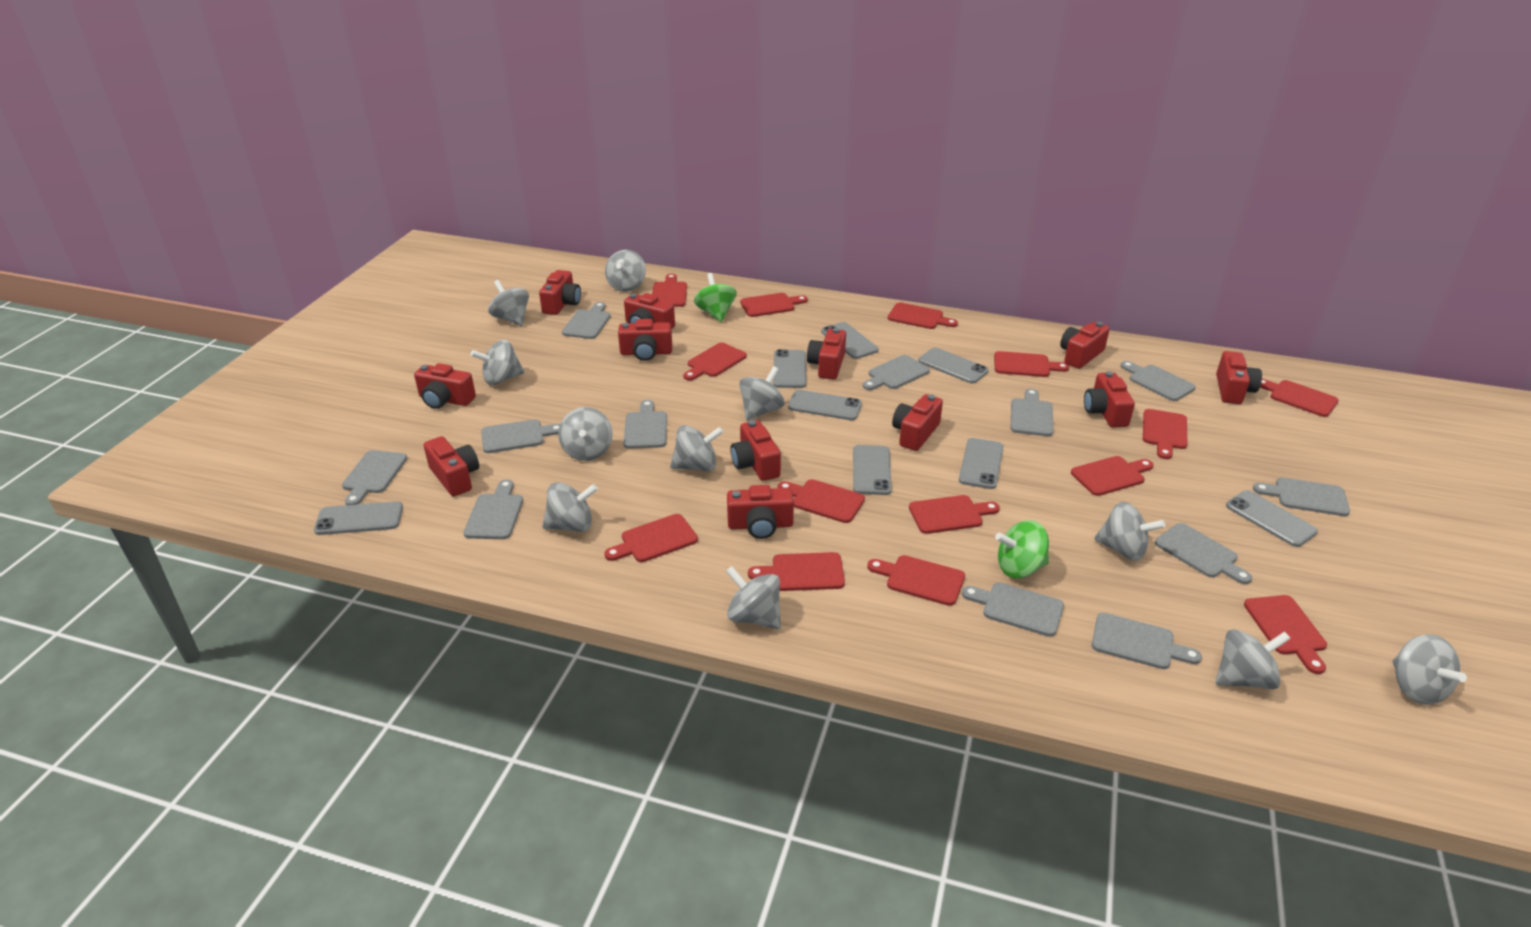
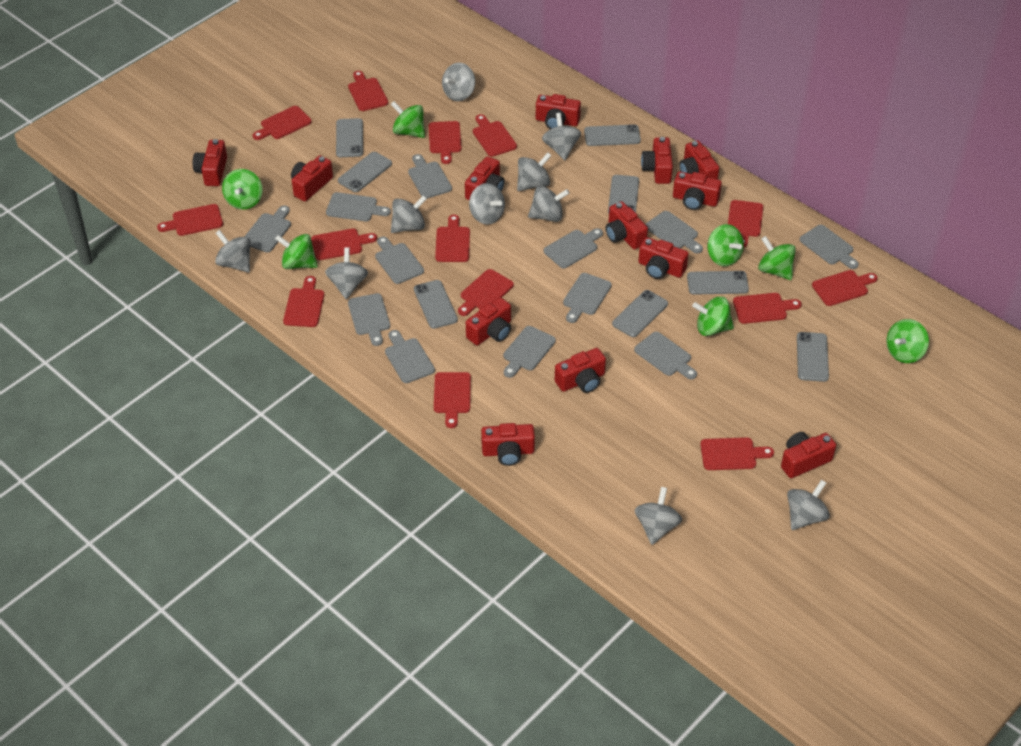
green spinning top: [694,273,737,322] [995,520,1049,578] = 2 -> [222,169,263,210] [275,234,318,269] [391,101,425,138] [692,296,734,336] [707,224,744,267] [758,236,796,280] [886,319,929,363] = 7
grey spinning top: [471,339,525,385] [488,280,529,326] [542,482,598,532] [558,407,613,461] [605,250,646,292] [670,425,723,471] [726,566,781,629] [739,366,785,421] [1094,502,1165,561] [1215,629,1291,689] [1392,634,1467,705] = 11 -> [215,230,251,272] [325,247,368,299] [391,195,427,233] [442,63,475,101] [469,183,505,225] [517,152,552,191] [528,186,569,222] [542,113,581,160] [635,487,682,545] [787,480,830,530] = 10
red camera: [414,363,476,409] [424,436,479,497] [539,270,581,315] [618,319,672,361] [624,293,675,329] [727,485,794,539] [730,420,781,481] [807,328,846,380] [892,394,943,451] [1060,322,1110,369] [1084,371,1135,427] [1216,351,1262,404] = 12 -> [193,139,227,186] [291,155,333,201] [465,156,505,200] [466,297,511,345] [481,423,535,466] [536,94,581,129] [555,348,606,393] [605,201,648,250] [638,237,689,279] [641,137,673,184] [673,171,722,210] [679,140,719,179] [781,432,836,478] = 13

